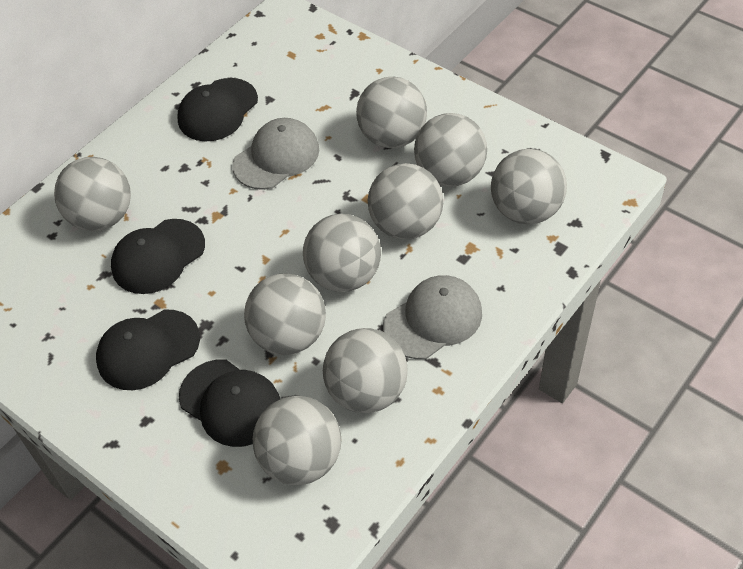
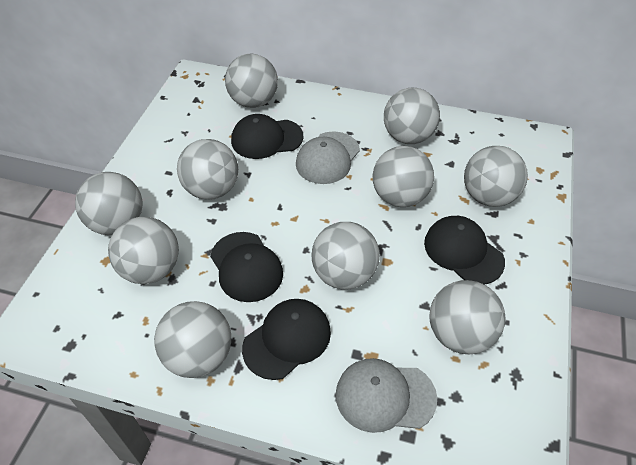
grey ball: [54,157,131,231] [244,273,326,355] [253,396,341,485] [303,214,381,292] [323,328,408,413] [356,77,427,148] [368,163,443,239] [414,113,487,187] [491,149,567,224] = 9 -> [75,172,143,235] [108,217,179,284] [154,301,231,378] [177,139,238,200] [225,53,278,108] [311,222,380,290] [373,146,434,207] [384,88,440,144] [429,280,505,354] [464,146,528,207] = 10

